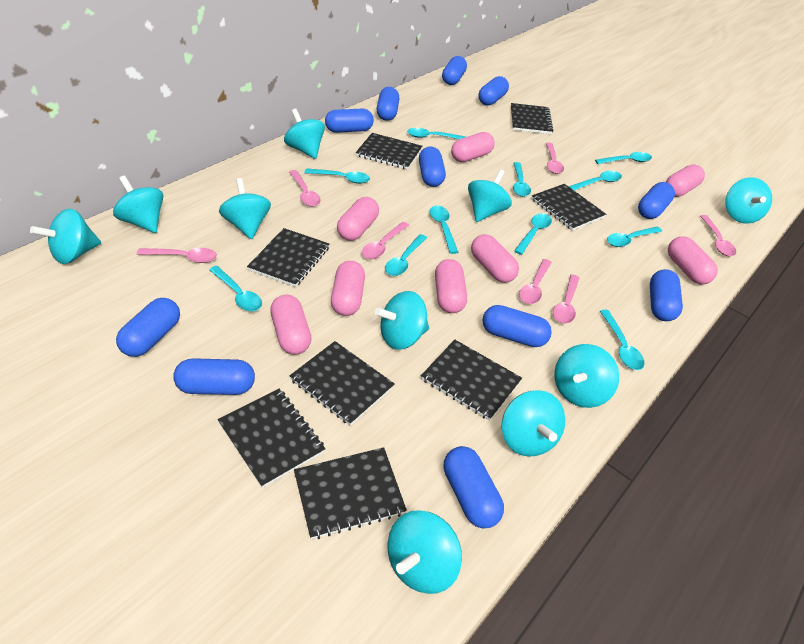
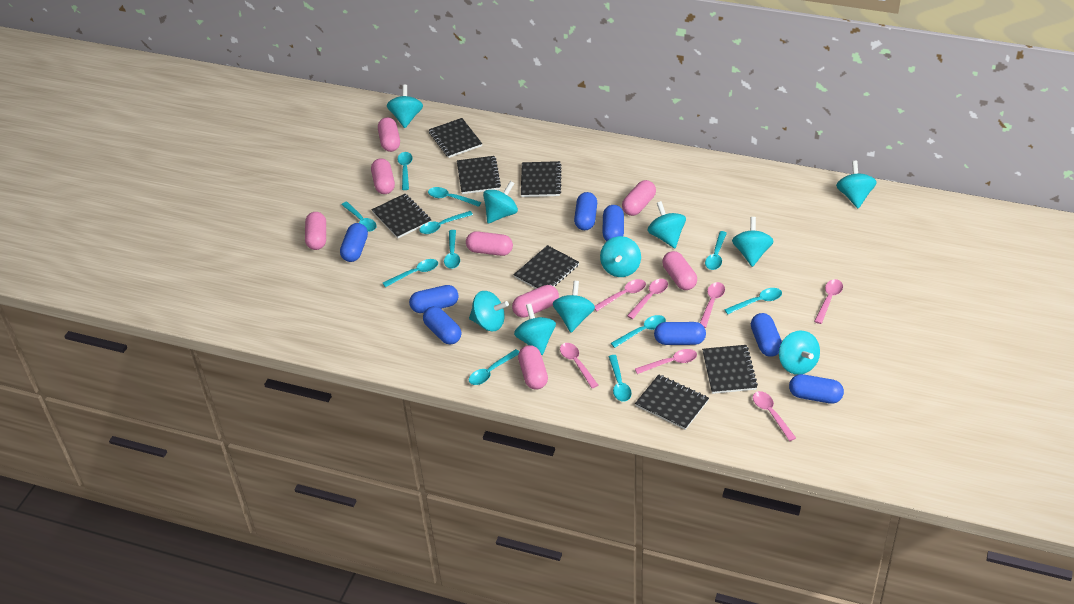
black notebook: [218,389,325,488] [247,228,329,287] [290,341,395,426] [294,447,407,539] [356,133,422,170] [421,340,522,421] [511,103,553,134] [531,184,606,231] = 8 -> [372,194,431,238] [429,118,482,158] [457,156,501,194] [514,245,579,289] [521,161,562,197] [635,375,709,430] [702,345,758,394] = 7
blue capsule: [116,298,180,357] [173,358,255,395] [325,109,374,133] [376,87,399,121] [419,146,446,187] [442,56,467,85] [444,446,504,529] [479,76,509,106] [482,305,552,347] [638,182,675,219] [650,269,683,321] = 11 -> [340,223,368,262] [409,285,459,313] [423,306,461,345] [574,192,597,230] [602,205,624,241] [654,322,706,345] [751,313,782,357] [789,374,844,404] = 8

